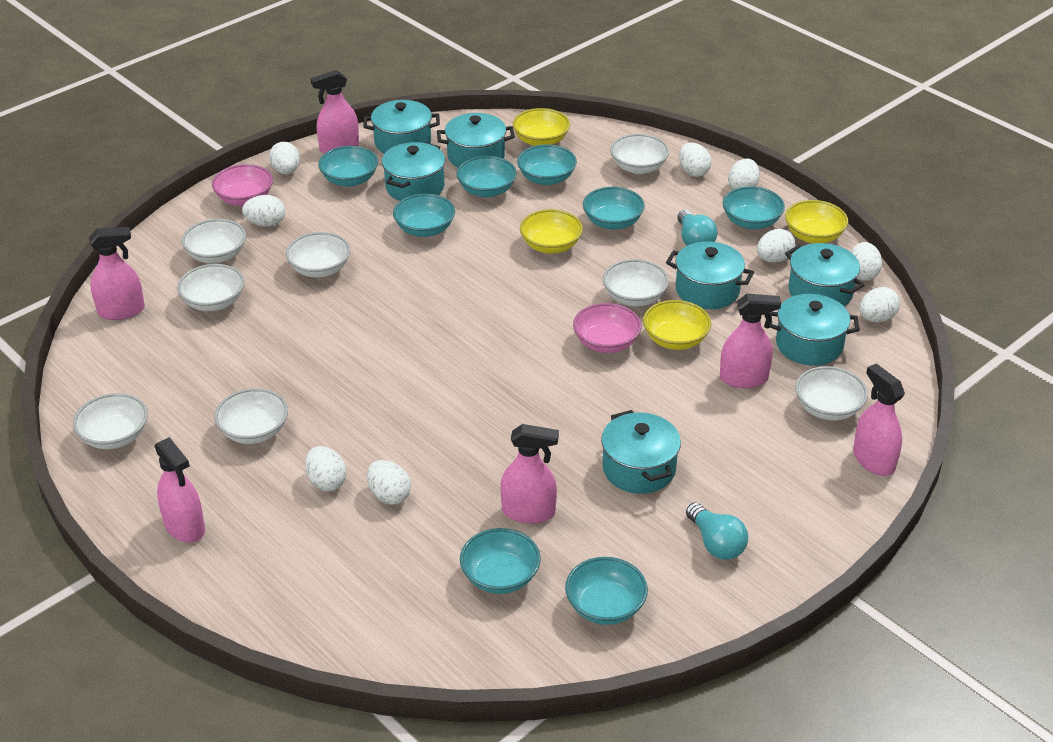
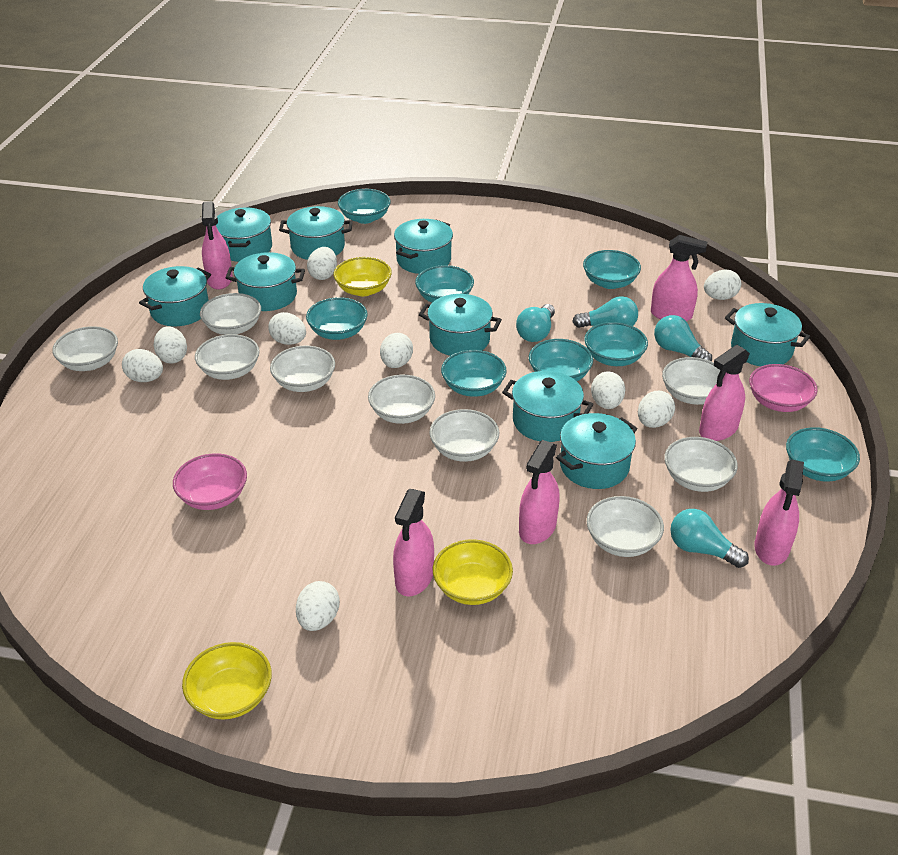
turquoise light bulb: [677,210,717,246] [686,502,748,560] = 2 -> [516,304,555,342] [572,296,638,328] [654,315,712,361] [670,509,749,568] = 4
turquoise pot: [363,100,440,154] [382,142,445,201] [437,113,515,168] [601,410,681,494] [666,241,754,309] [769,294,860,366] [785,243,864,306] = 7 -> [139,266,211,326] [216,207,272,262] [226,252,305,311] [279,206,353,260] [394,219,453,274] [419,294,502,356] [502,371,593,442] [556,413,638,489] [725,303,810,366] = 9
white bowl: [73,393,148,449] [177,264,244,311] [182,219,246,263] [214,388,288,444] [286,232,350,277] [603,259,669,307] [610,134,669,174] [795,366,868,421] = 8 -> [52,326,118,371] [195,334,260,380] [200,293,261,335] [270,346,335,392] [368,375,435,424] [429,409,499,462] [587,496,664,557] [662,357,720,405] [664,437,738,492] = 9
yellow bowl: [513,108,570,146] [520,209,583,254] [643,300,711,350] [785,200,848,244] = 4 -> [182,642,272,720] [334,257,392,296] [433,539,513,605] = 3

